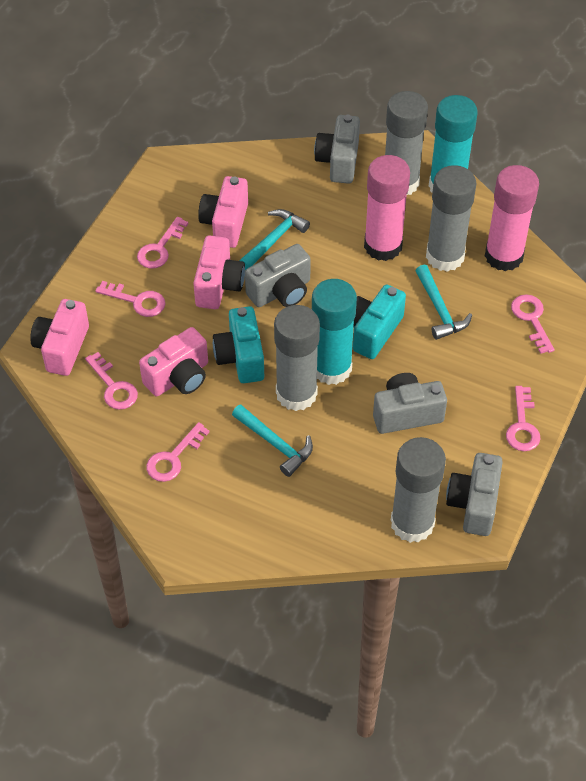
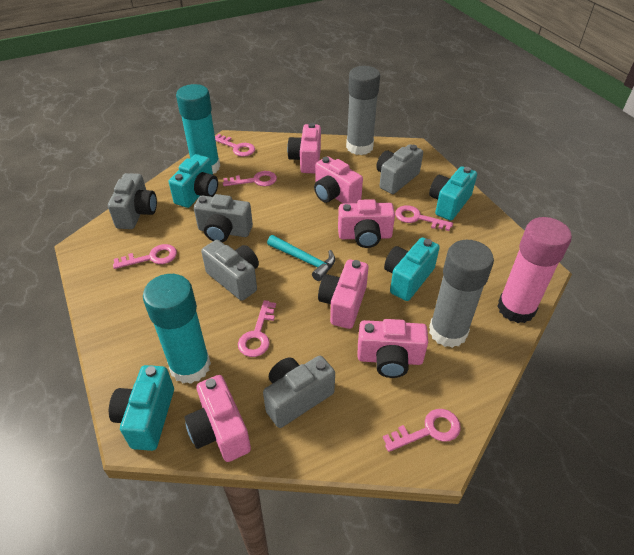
grey camera: [245,244,311,307] [314,115,360,184] [373,373,447,434] [446,453,503,536] = 4 -> [108,173,157,229] [194,194,253,242] [201,240,259,301] [263,356,335,428] [376,144,423,194] = 5
grey glue stick: [274,305,320,411] [385,91,428,195] [391,437,446,543] [426,165,476,272] = 4 -> [346,66,380,155] [429,240,494,348] = 2
pink camera: [30,299,89,376] [139,327,208,396] [193,235,245,309] [198,176,248,248] = 4 -> [184,375,251,462] [287,123,321,173] [314,156,363,204] [318,259,368,329] [338,199,395,248] [357,319,428,378] = 6
pink glue stick: [364,155,410,261] [485,165,539,271] = 2 -> [497,217,572,323] = 1
turquoise camera: [213,306,264,383] [353,284,406,359] = 2 -> [109,365,174,451] [169,154,218,208] [384,237,440,301] [429,166,477,221] = 4
turquoise hammer: [232,405,313,477] [239,209,310,270] [416,265,472,340] = 3 -> [267,235,335,281] = 1

